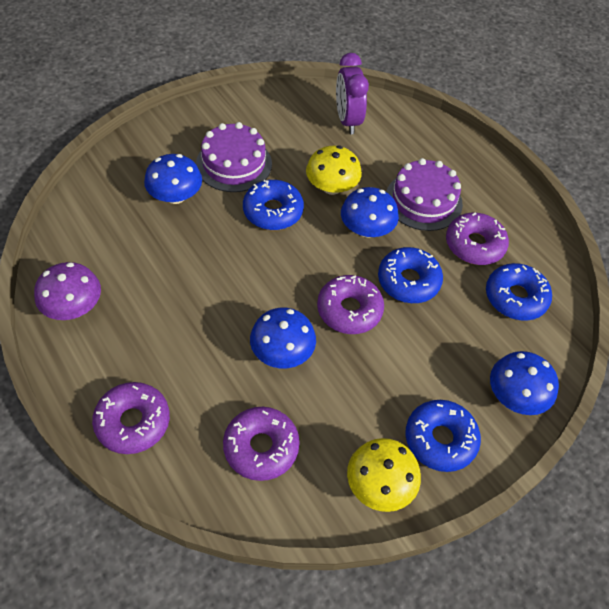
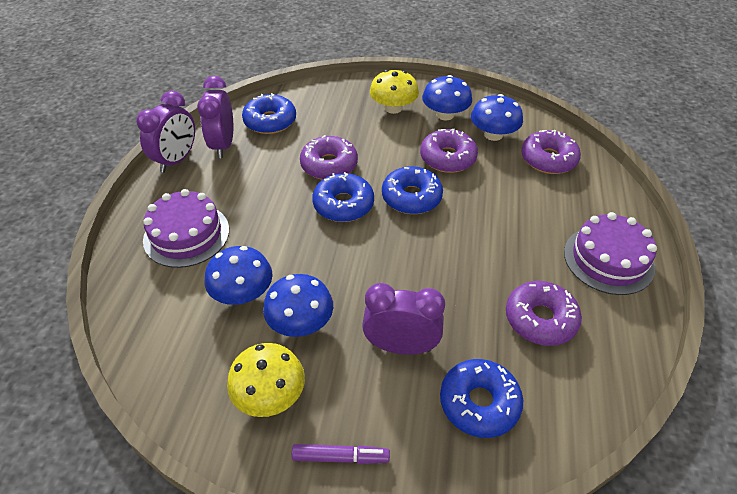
purple clock: [336,53,369,134] = 1 -> [136,91,195,173] [197,76,233,158] [362,283,445,355] = 3
purple marker: none = 0 -> [292,444,390,464] = 1
purple mushroom: [34,262,101,320] = 1 -> none = 0

